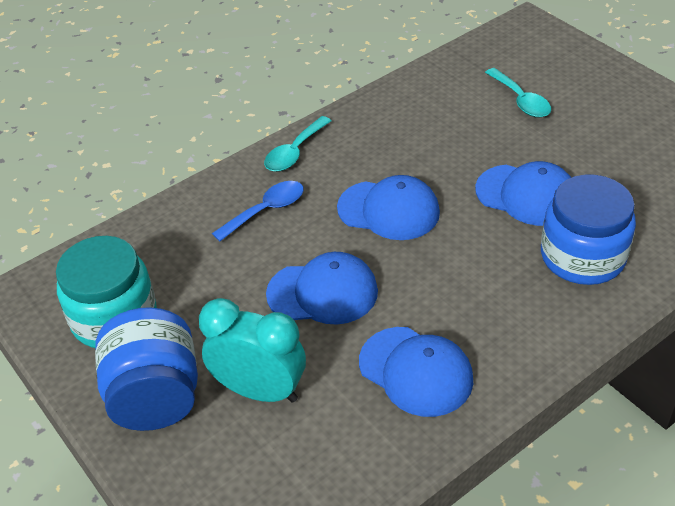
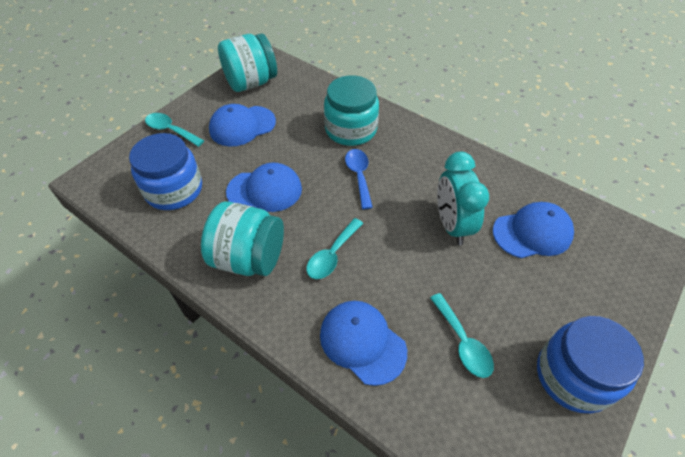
turquoise jar: [56,236,157,348] = 1 -> [201,201,284,276] [218,33,277,92] [324,75,379,146] = 3
turquoise spoon: [264,116,331,172] [485,68,551,117] = 2 -> [145,113,204,147] [306,218,363,279] [430,293,494,378] = 3

